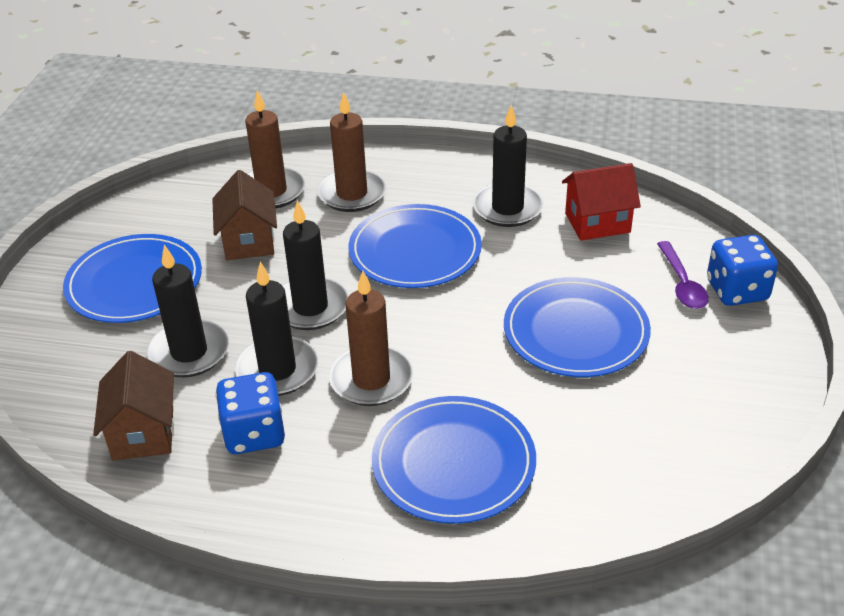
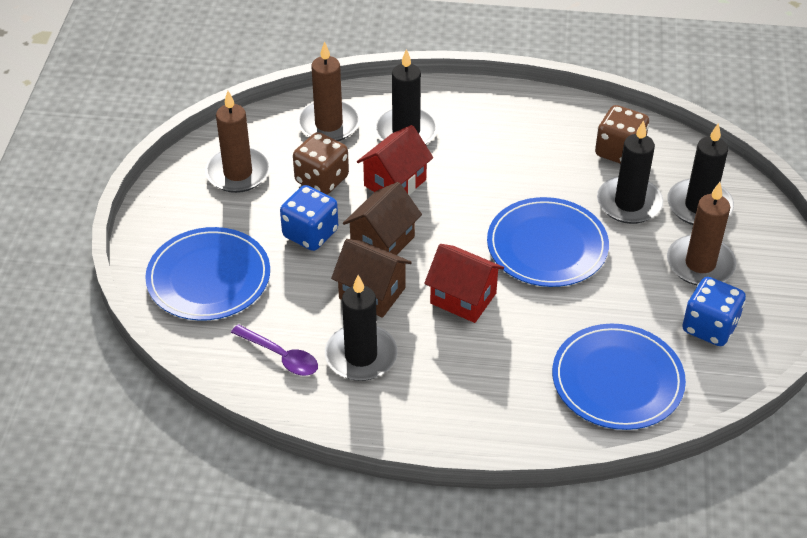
blue plate: [63,234,202,323] [349,204,482,288] [372,396,536,524] [504,277,651,377] = 4 -> [145,227,270,321] [487,197,609,287] [552,324,686,430] = 3
brown dice: none = 0 -> [293,132,349,194] [595,105,649,164] = 2
red house: [562,163,641,241] = 1 -> [357,125,433,195] [424,244,504,323] = 2

